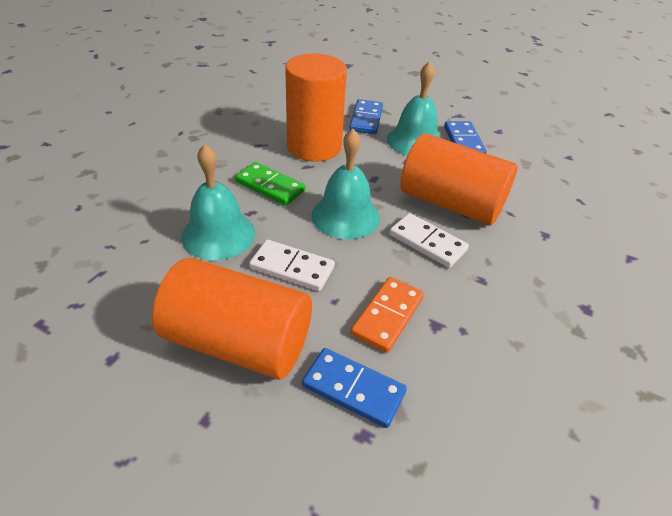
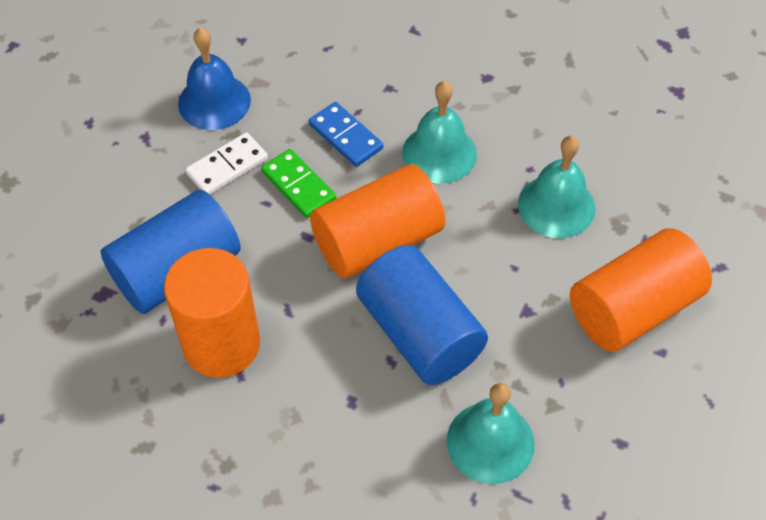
blue bell: none = 0 -> [178,27,251,130] = 1
blue cylinder: none = 0 -> [101,190,241,314] [356,245,488,385] = 2
blue domino: [302,348,407,428] [349,99,383,134] [444,121,487,153] = 3 -> [309,102,383,167] = 1
orange domino: [351,277,424,353] = 1 -> none = 0
white domino: [249,240,335,291] [389,213,469,268] = 2 -> [185,132,268,195] = 1

